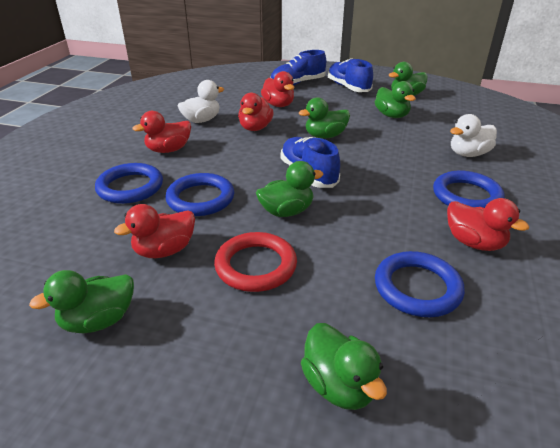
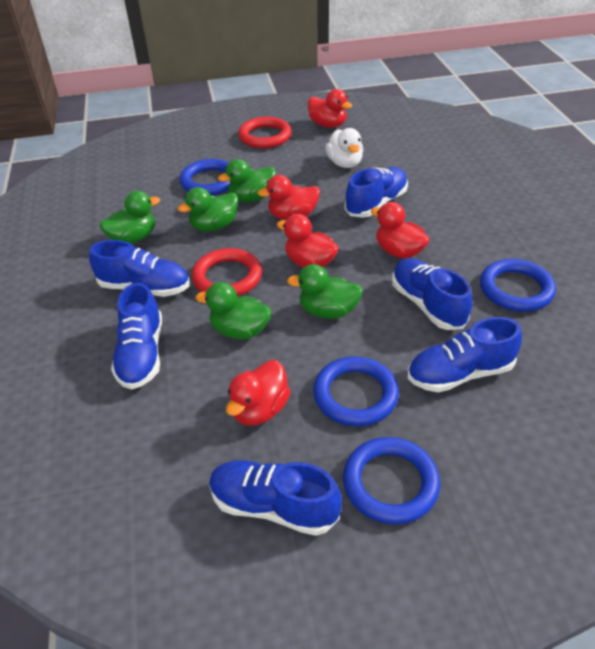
blue shoe: [270,50,326,85] [280,137,340,188] [328,58,373,92] = 3 -> [89,240,190,297] [111,283,162,390] [209,460,342,536] [345,167,408,218] [392,258,472,330] [408,317,522,392] = 6
green duck: [29,270,134,333] [256,161,324,217] [299,97,350,138] [301,323,387,410] [375,81,416,118] [389,62,428,96] = 6 -> [99,191,160,244] [178,187,238,231] [196,282,272,339] [218,159,276,202] [287,264,363,319] = 5
red ring: [214,232,297,292] = 1 -> [192,248,262,296] [238,117,292,148] = 2
white duck: [178,80,224,123] [450,114,497,157] = 2 -> [325,128,363,168] = 1

